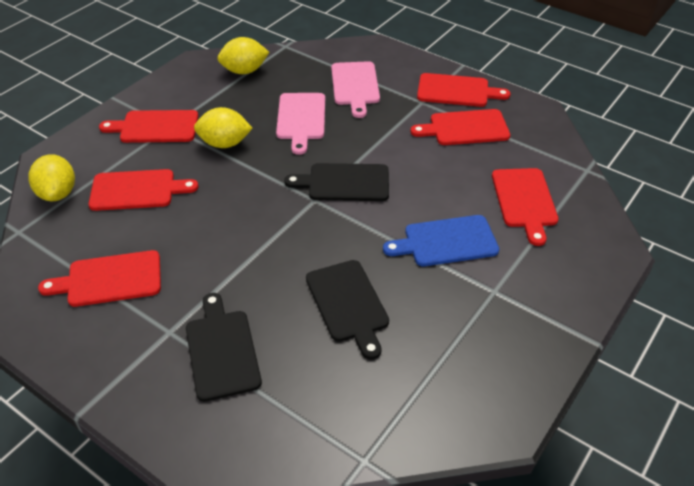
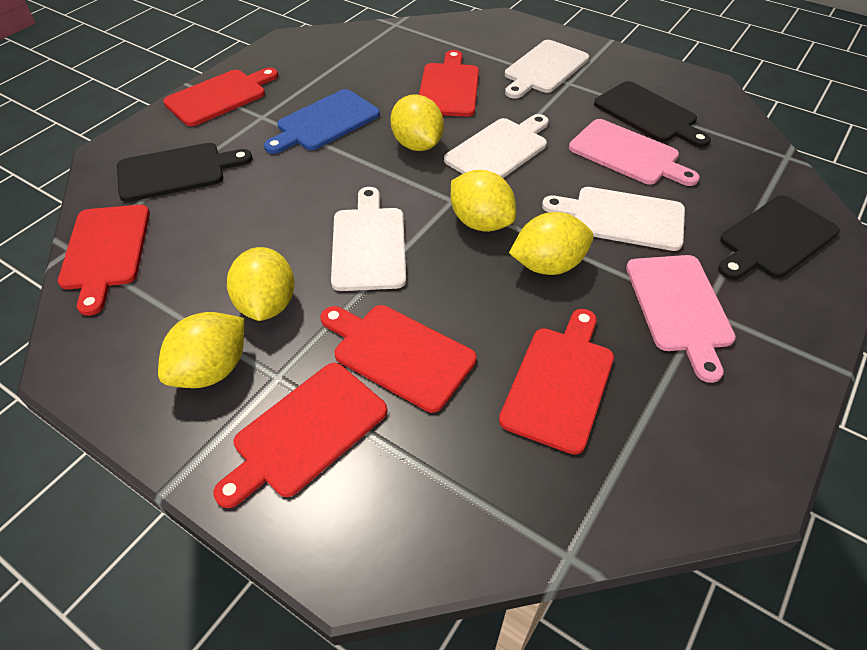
white cutting board: none = 0 -> [331,187,406,291] [444,114,549,178] [505,40,589,99] [542,187,685,251] = 4
yellow lemon: [28,154,75,201] [194,107,253,148] [217,37,269,74] = 3 -> [158,312,244,388] [227,247,295,321] [390,94,444,151] [451,170,516,232] [509,212,594,275] = 5

